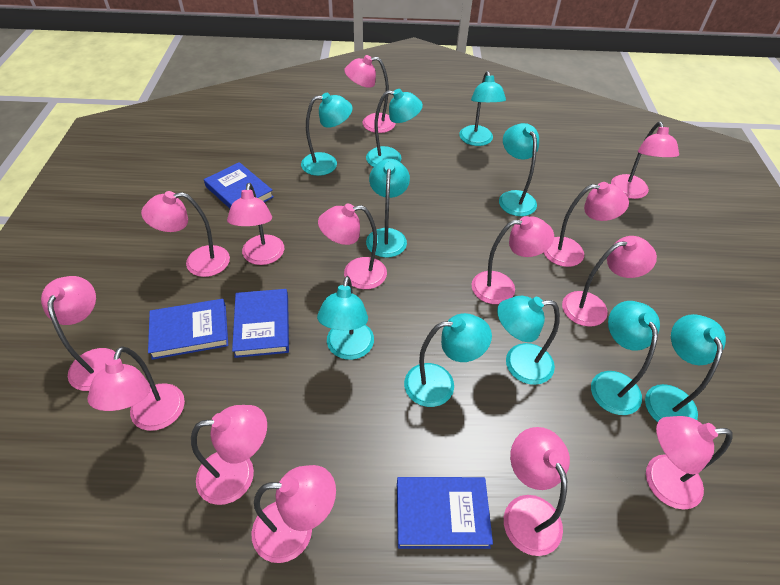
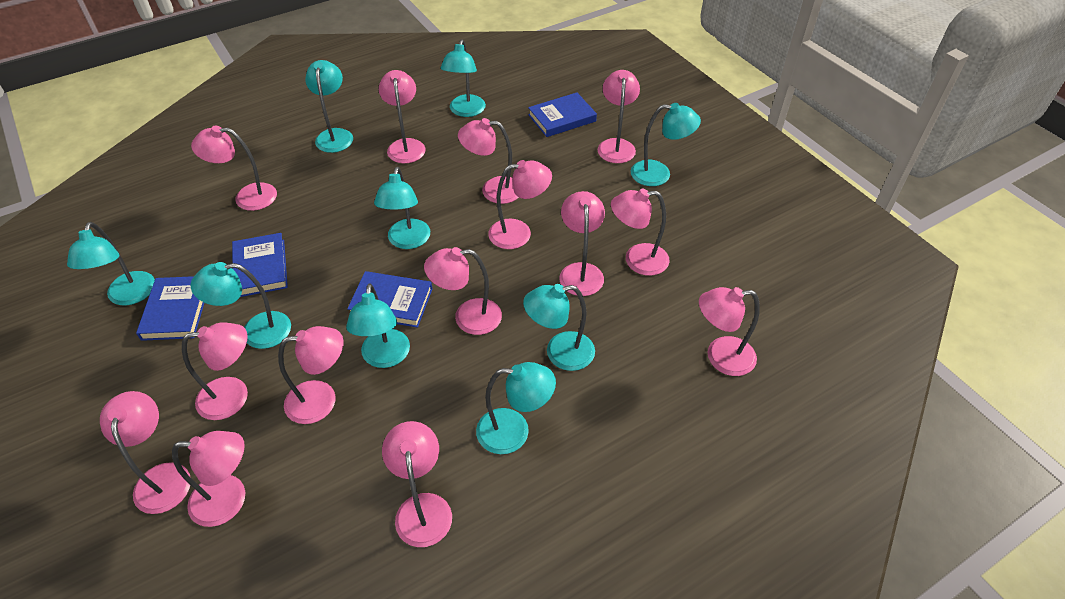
turquoise lamp: [301,93,353,176] [317,276,374,360] [366,89,423,167] [366,159,410,258] [404,313,492,407] [459,71,506,146] [497,296,560,385] [499,123,539,216] [591,301,660,415] [645,314,726,422] = 10 -> [67,222,155,305] [191,262,291,349] [305,60,353,153] [346,283,410,368] [374,167,430,249] [440,39,486,117] [476,362,556,454] [523,284,595,371] [631,103,701,186] = 9

